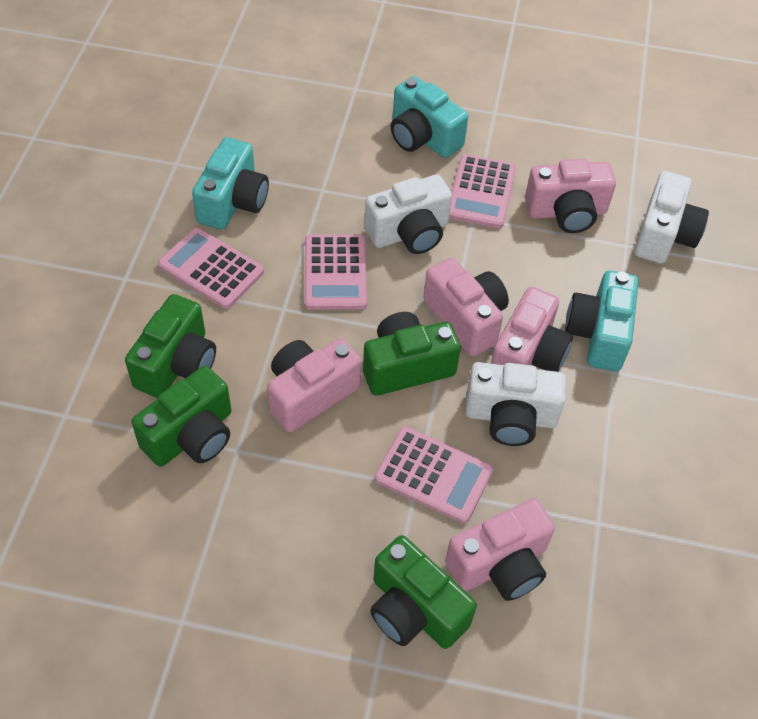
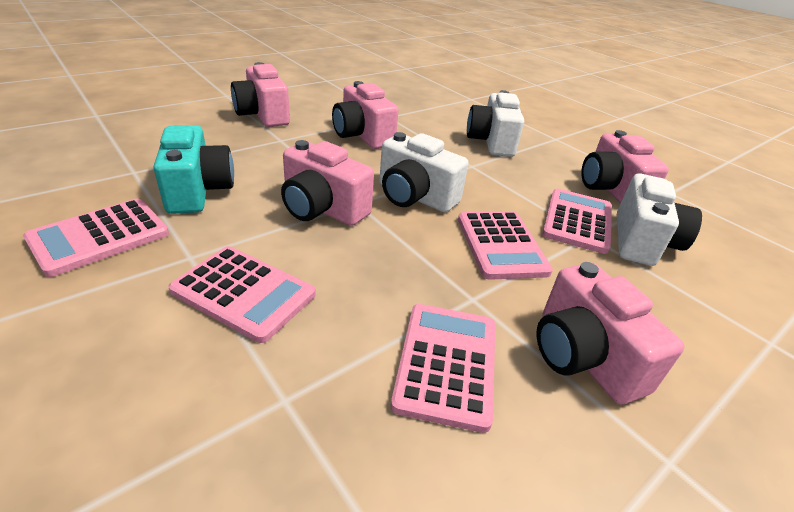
green camera: [125,294,216,398] [131,366,231,467] [363,312,461,396] [370,535,477,649] = 4 -> none = 0
pink calculator: [158,228,264,309] [304,234,367,310] [374,427,493,523] [449,154,516,229] = 4 -> [23,199,169,277] [168,246,316,343] [391,304,495,433] [458,211,553,280] [542,189,612,254] = 5
turquoise camera: [192,137,269,230] [391,76,468,158] [565,270,639,371] = 3 -> [154,125,234,214] = 1

